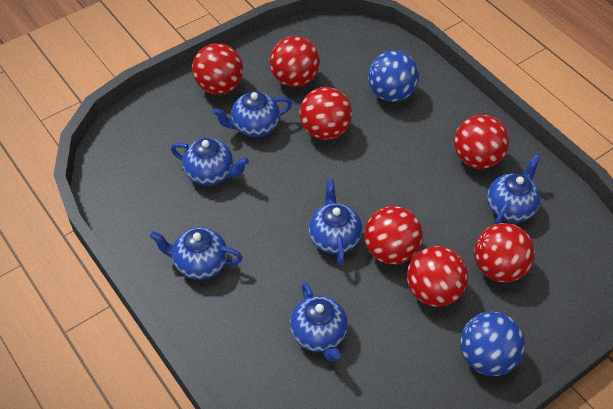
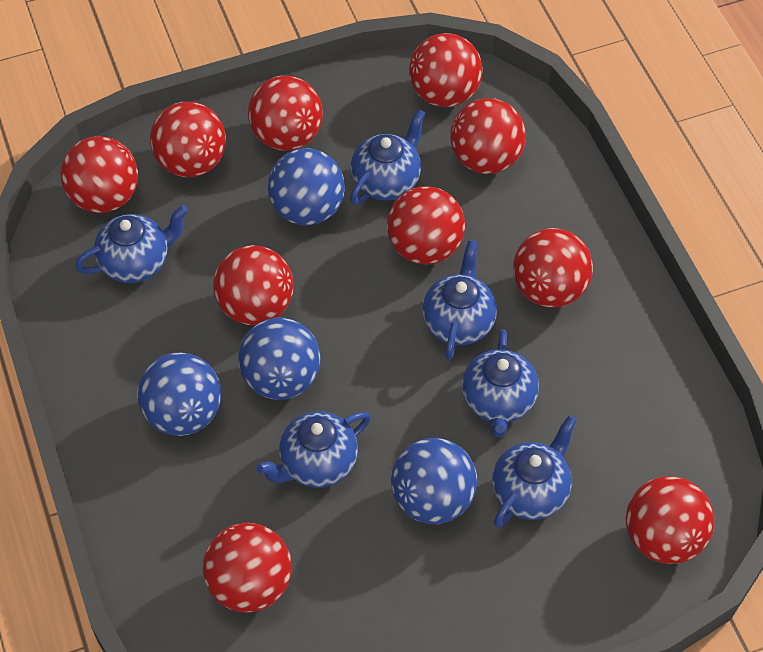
blue ball: [368,50,419,102] [460,311,525,376] = 2 -> [137,352,221,436] [238,318,321,400] [268,148,345,226] [391,438,477,524] = 4
red ball: [192,43,243,95] [269,36,320,87] [299,87,352,140] [364,206,423,265] [407,246,468,307] [454,115,509,169] [474,223,535,282] = 7 -> [61,136,138,213] [150,102,226,177] [202,523,292,612] [213,245,294,325] [248,76,323,151] [387,186,465,265] [409,33,483,107] [450,98,526,174] [513,228,593,308] [626,476,714,564] = 10

